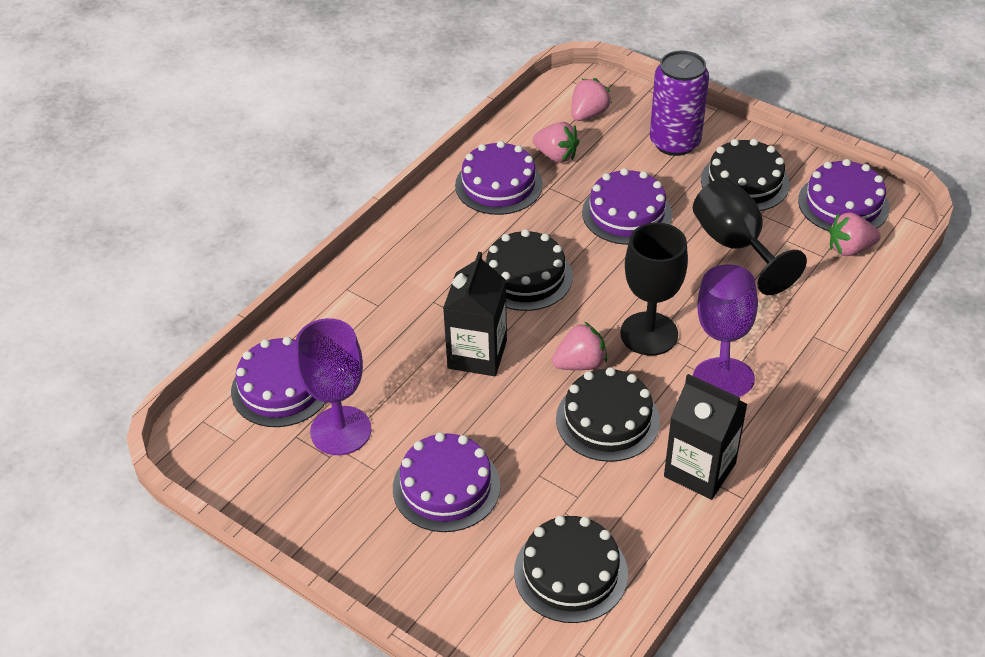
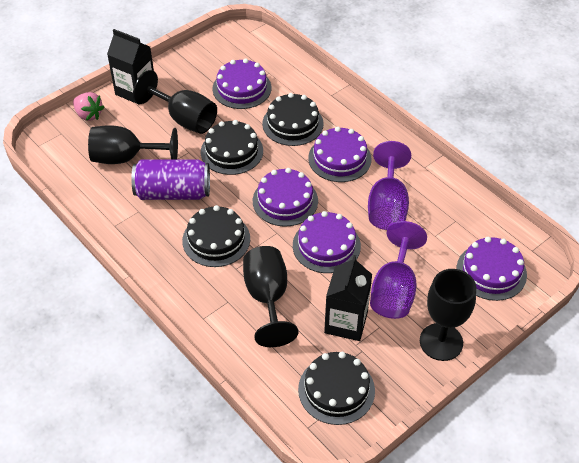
black goblet: [620,222,688,356] [693,178,807,295] = 2 -> [88,125,178,164] [133,70,217,134] [243,246,298,347] [420,269,476,361] = 4
pink strawberry: [533,122,579,163] [552,322,607,370] [572,78,612,121] [829,212,881,256] = 4 -> [73,92,104,121] = 1

